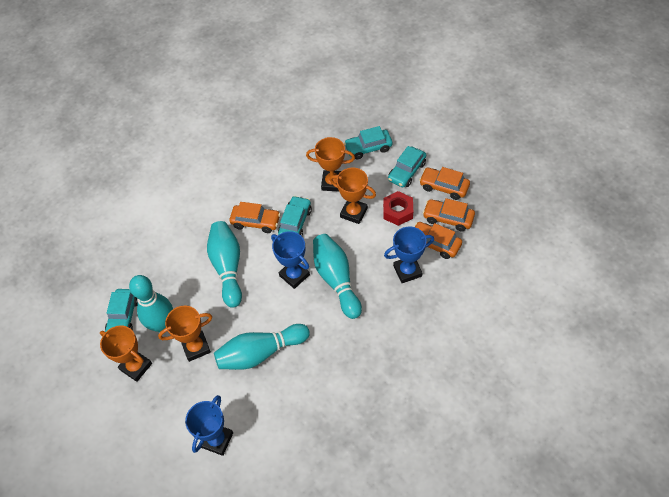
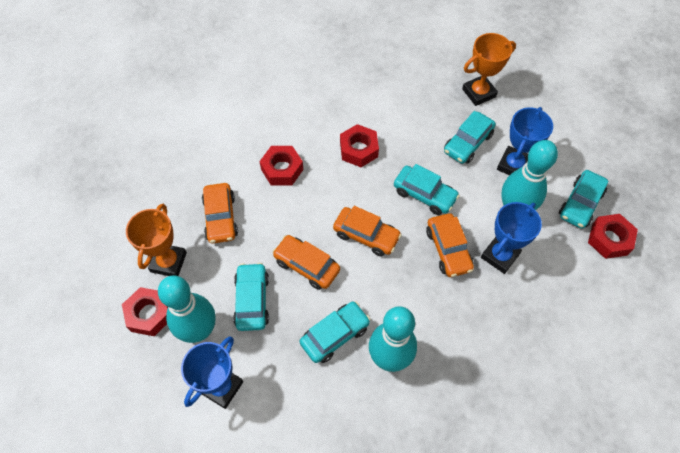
orange trophy: [100,326,152,382] [158,305,212,362] [306,137,355,192] [330,168,376,224] = 4 -> [126,204,187,276] [462,33,516,106] = 2
red nut: [383,191,413,226] = 1 -> [122,287,168,336] [259,146,303,186] [340,124,379,167] [588,214,638,259] = 4
turquoise bowling pin: [129,275,173,332] [207,221,242,308] [214,324,310,370] [313,234,362,319] = 4 -> [158,276,216,343] [369,306,417,372] [502,140,558,210] = 3
turquoise car: [105,289,138,332] [278,196,312,236] [344,126,392,160] [388,146,426,187] = 4 -> [233,263,269,331] [300,301,370,363] [394,164,460,215] [444,111,496,164] [559,170,608,228] = 5

